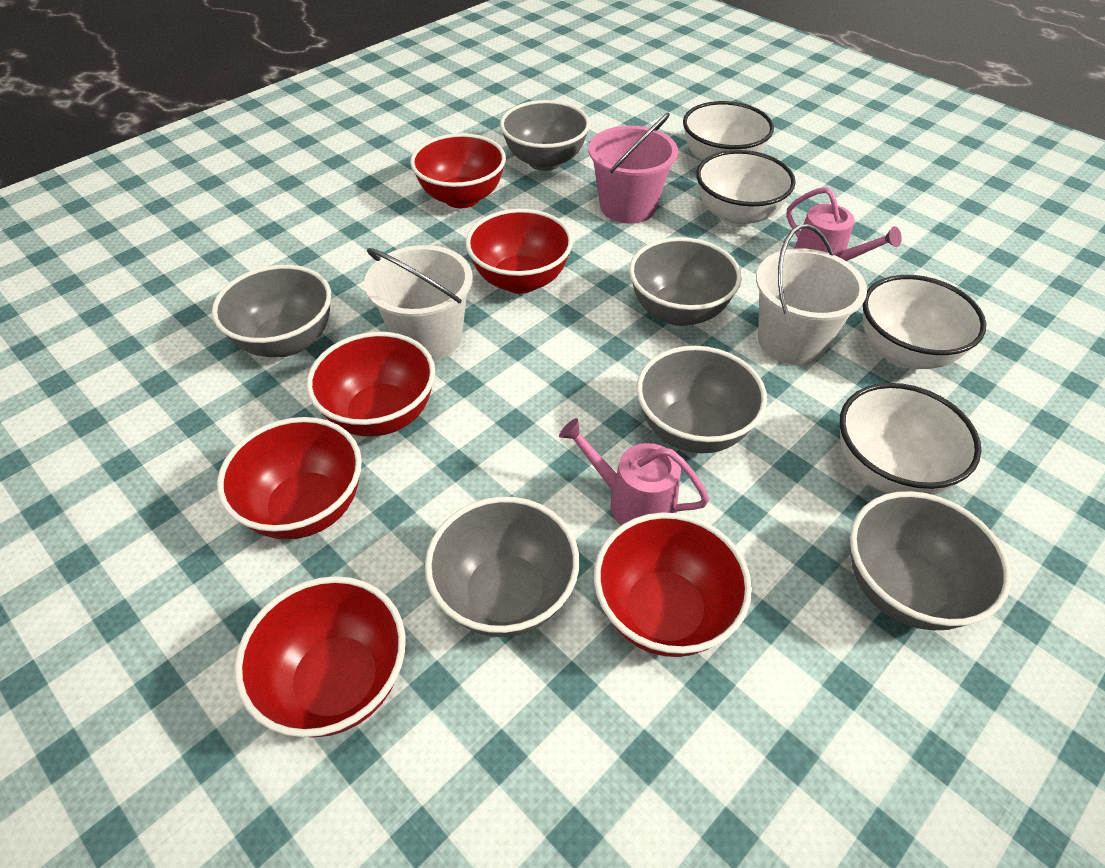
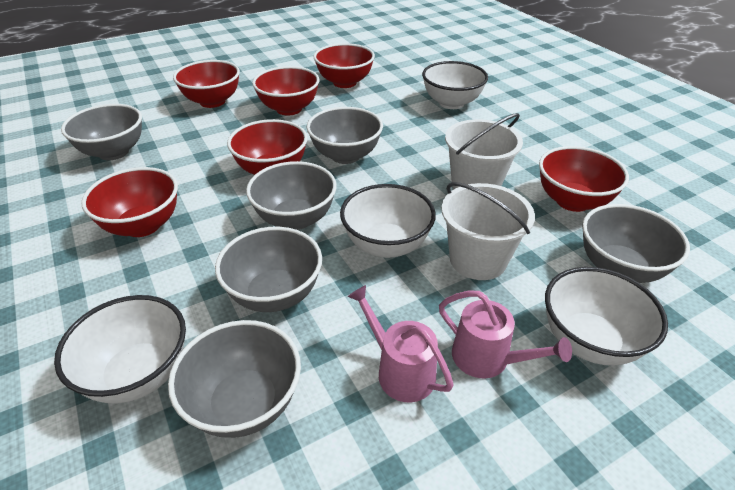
pink bucket: [588,113,678,224] = 1 -> none = 0

